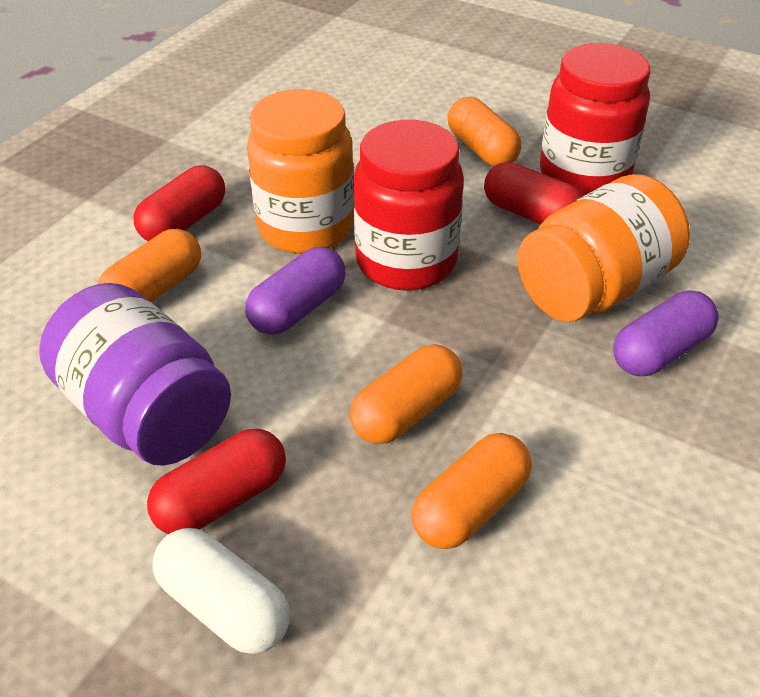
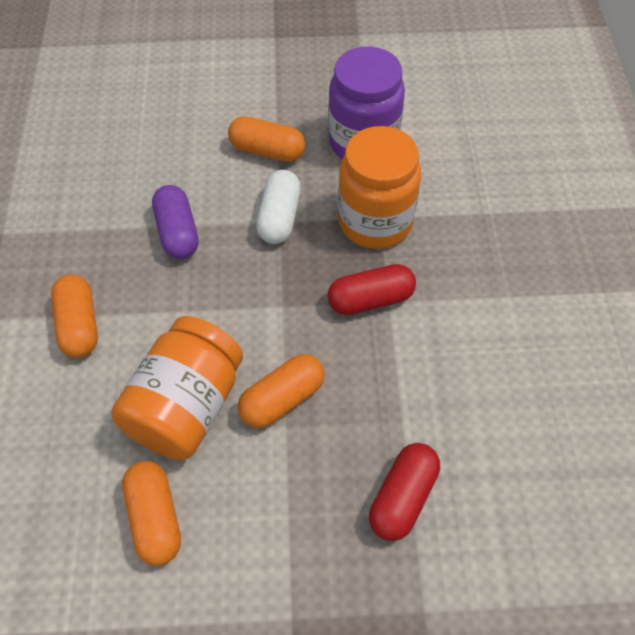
purple capsule: [245,247,345,335] [613,290,719,376] = 2 -> [152,185,198,259] = 1
red capsule: [134,165,225,241] [147,429,286,534] [484,162,583,224] = 3 -> [327,264,416,315] [369,443,440,541] = 2
red jar: [353,120,464,291] [540,43,650,196] = 2 -> none = 0

